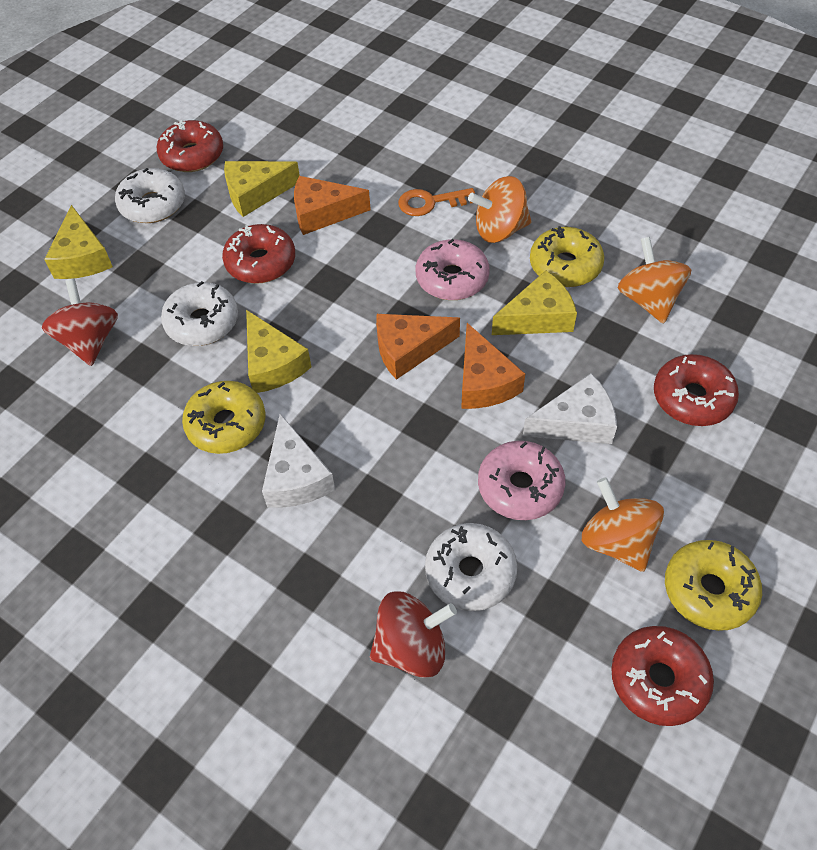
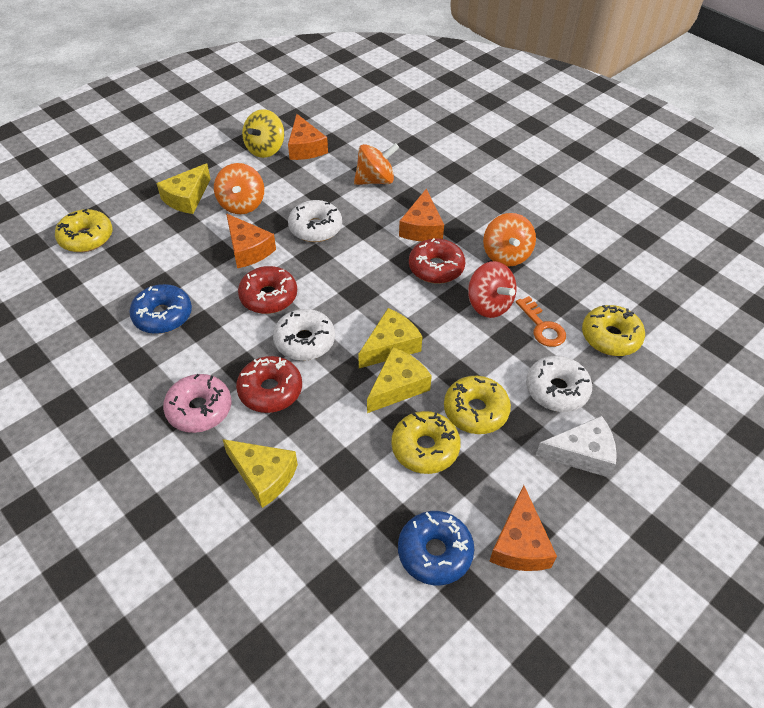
blue donut: none = 0 -> [129,284,192,334] [398,511,474,585] = 2
orange cheese: [294,176,371,235] [376,314,460,380] [461,323,525,409] = 3 -> [226,213,276,268] [288,114,328,160] [399,188,444,241] [489,485,557,571] = 4
pink donut: [416,239,490,300] [478,441,566,520] = 2 -> [163,374,231,433] = 1
red donut: [157,120,223,172] [222,224,295,284] [611,626,714,726] [654,354,739,426] = 4 -> [236,356,302,413] [238,266,297,314] [409,238,465,284] = 3
red spinning top: [42,278,118,366] [370,591,457,678] = 2 -> [468,261,516,318] = 1
white cheese: [262,414,335,508] [523,373,617,444] = 2 -> [536,416,617,478] = 1
yellow donut: [182,381,266,454] [530,226,604,287] [665,540,762,631] = 3 -> [55,209,113,252] [391,411,461,474] [444,376,511,434] [582,305,645,356] = 4
yellow spinning top: none = 0 -> [242,109,284,158] = 1

